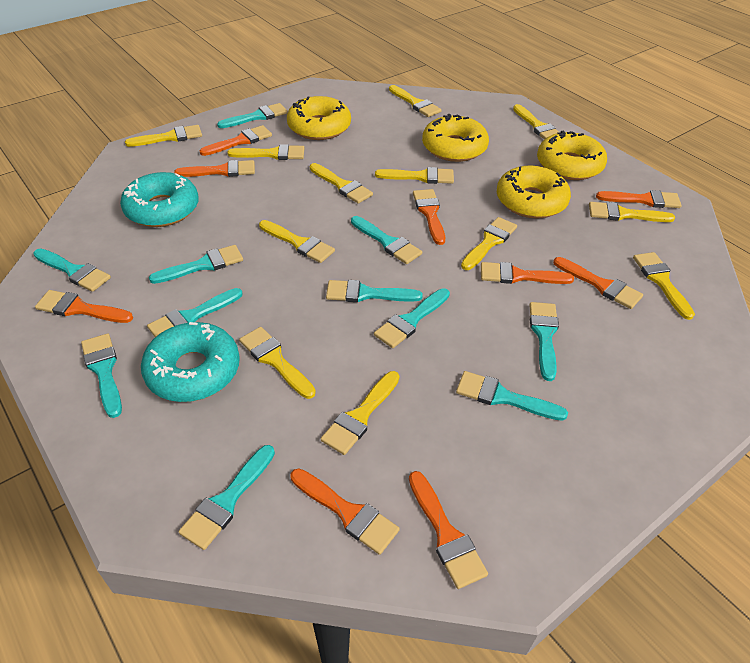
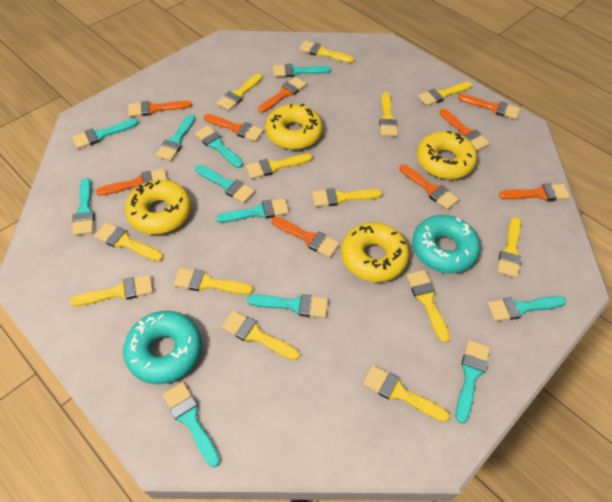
yellow brush: [125,125,202,147] [227,144,304,160] [239,327,316,399] [259,220,335,263] [310,163,373,204] [321,371,399,455] [375,167,454,184] [389,85,442,117] [461,217,517,270] [513,104,559,139] [589,202,675,222] [633,252,695,320] = 12 -> [70,275,153,306] [94,222,163,262] [173,268,253,295] [217,74,262,111] [222,311,300,361] [246,154,313,179] [299,41,354,63] [312,188,382,207] [363,365,450,422] [379,92,398,136] [406,270,450,343] [418,82,472,106] [497,217,522,278] = 13

